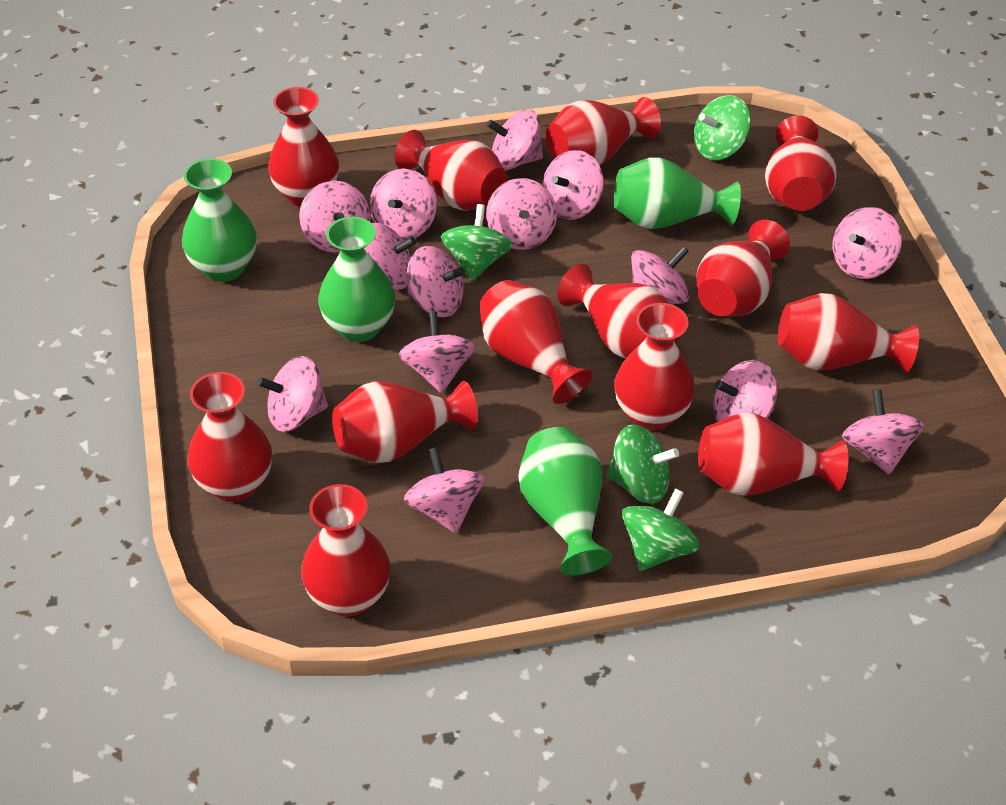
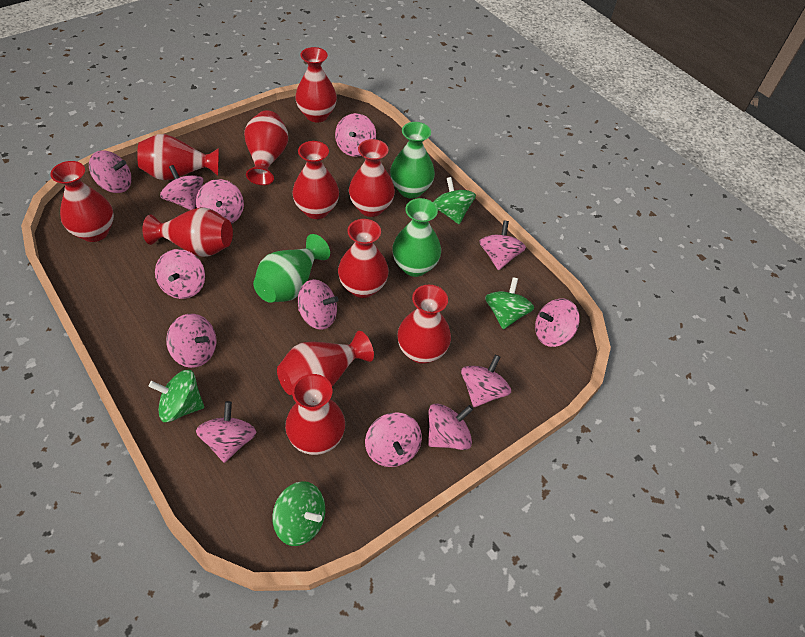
green vase: [182,158,257,282] [318,217,395,342] [518,427,612,576] [613,158,741,229] = 4 -> [253,234,330,303] [390,122,435,199] [392,198,441,277] = 3
pink spinning top: [257,356,328,432] [299,181,371,253] [364,223,416,290] [370,168,437,240] [399,311,475,393] [404,447,484,533] [407,246,465,317] [486,178,557,250] [487,110,543,171] [542,150,604,220] [631,246,689,304] [713,360,778,422] [832,207,902,279] [842,389,924,474] = 14 -> [89,151,132,193] [155,249,205,299] [160,165,203,210] [166,314,217,368] [196,179,244,224] [196,401,256,463] [298,279,339,330] [335,113,376,157] [365,412,422,467] [428,403,473,450] [461,355,511,407] [479,221,526,270] [535,298,580,347] = 13
red vase: [187,372,272,502] [268,87,339,207] [301,484,391,617] [332,381,478,463] [395,130,508,211] [479,280,593,404] [546,97,661,166] [558,264,678,359] [614,303,695,431] [696,220,790,316] [698,413,848,496] [765,115,837,211] [778,293,919,372] = 13 -> [50,161,114,242] [137,134,219,180] [142,207,233,257] [244,110,288,185] [277,331,374,395] [285,374,345,455] [292,141,339,219] [295,47,337,122] [338,219,389,298] [349,139,395,217] [397,285,451,364] = 11

